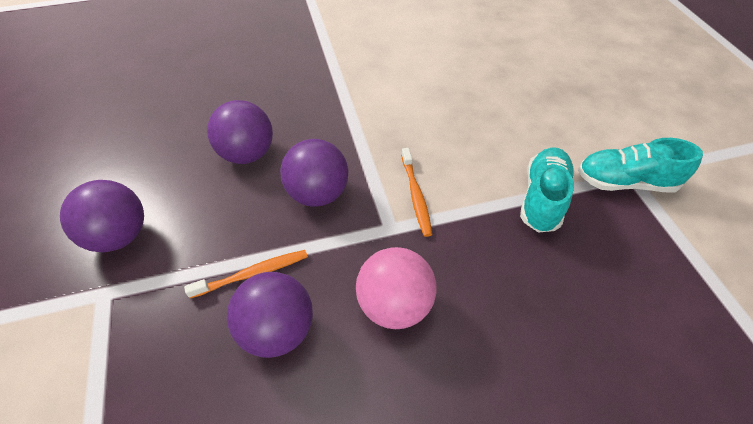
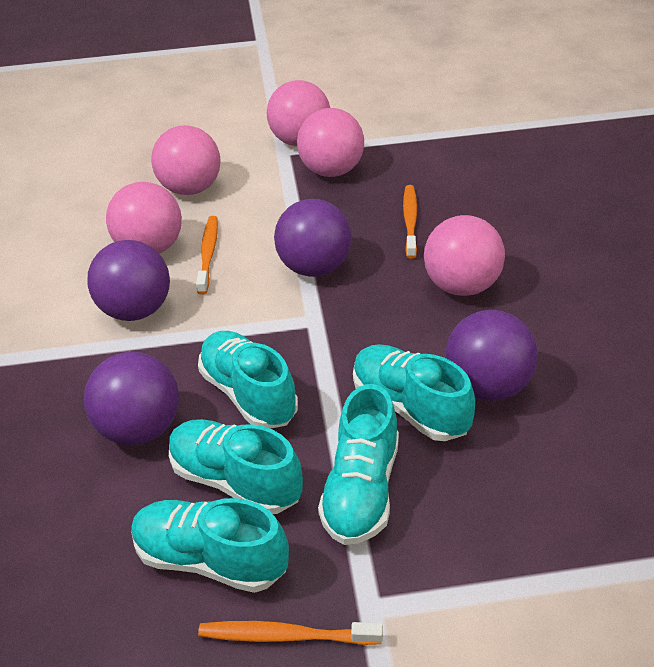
orange toothbrush: [184,250,308,298] [401,148,432,237] = 2 -> [196,216,218,295] [198,621,383,645] [403,185,417,259] = 3
pink ball: [356,247,437,329] = 1 -> [106,182,182,254] [151,125,221,195] [267,80,330,146] [297,108,364,177] [424,215,505,296] = 5
turquoise shoe: [520,147,574,233] [578,138,703,192] = 2 -> [131,498,289,593] [169,419,303,514] [198,331,298,429] [318,384,399,545] [353,344,475,441] = 5

